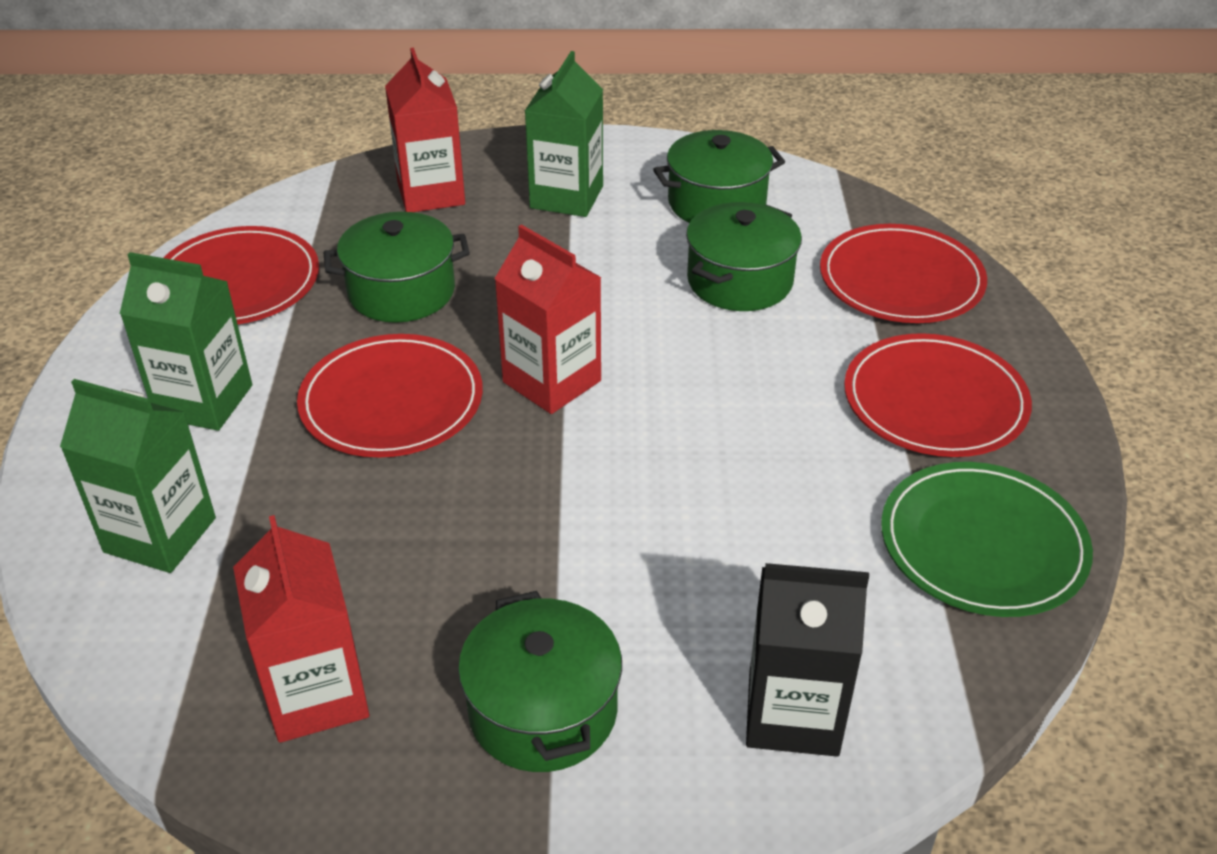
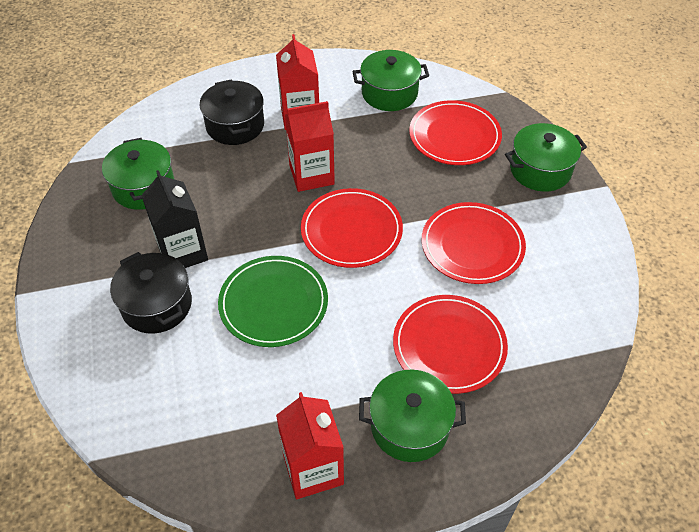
black pot: none = 0 -> [110,252,192,334] [199,79,264,145] = 2
green carton: [60,379,216,573] [120,252,252,431] [525,51,603,217] = 3 -> none = 0

